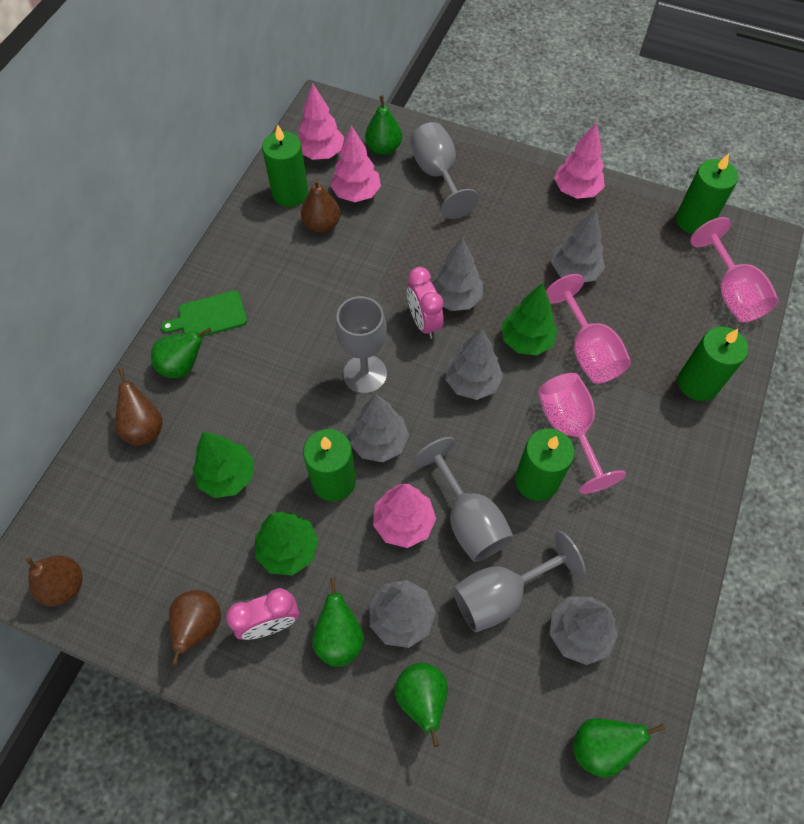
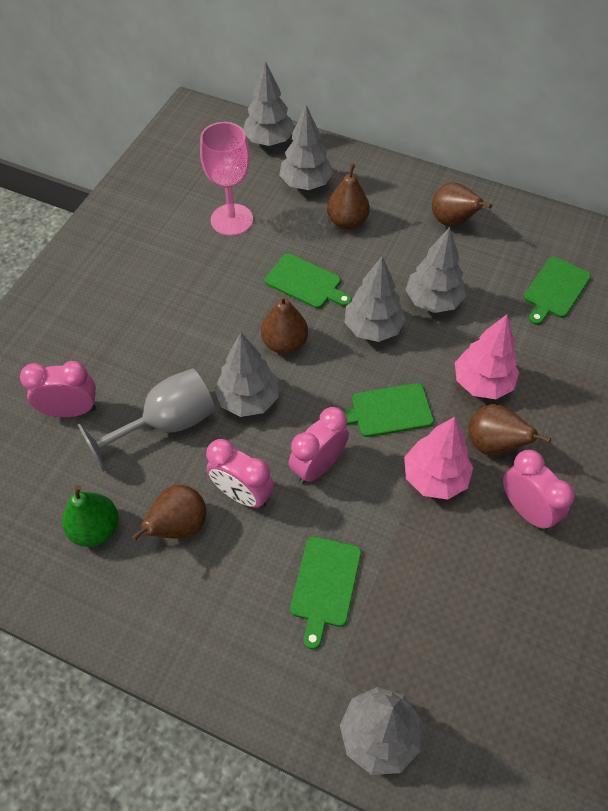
brown pear: [25,555,83,606] [115,368,162,446] [169,590,221,666] [301,179,340,233] = 4 -> [131,485,206,541] [261,294,308,354] [327,163,370,229] [432,183,492,226] [468,404,551,456] = 5
green candle: [262,124,309,207] [303,429,356,502] [515,428,575,501] [676,153,738,234] [678,327,748,401] = 5 -> none = 0
green cutting board: [161,290,247,337] = 1 -> [265,253,352,309] [290,536,361,649] [342,383,434,437] [524,257,591,325] = 4
green pear: [151,327,211,378] [312,578,364,667] [365,95,402,155] [395,663,448,747] [573,718,665,778] = 5 -> [62,485,119,547] = 1
green tree: [193,432,254,498] [255,511,319,575] [501,283,558,355] = 3 -> none = 0
grey goblet: [336,296,387,394] [410,122,479,219] [413,437,514,562] [452,531,586,632] = 4 -> [78,369,215,471] = 1
pink clock: [226,588,299,640] [407,267,443,339] = 2 -> [20,361,96,417] [206,439,274,508] [289,407,349,484] [503,450,575,530] = 4
pink goblet: [538,373,626,494] [546,274,631,384] [690,217,779,323] = 3 -> [200,122,253,236] = 1
pink tree: [298,83,344,160] [330,125,381,202] [373,484,436,548] [554,122,605,199] = 4 -> [404,417,473,500] [455,315,519,399] = 2

